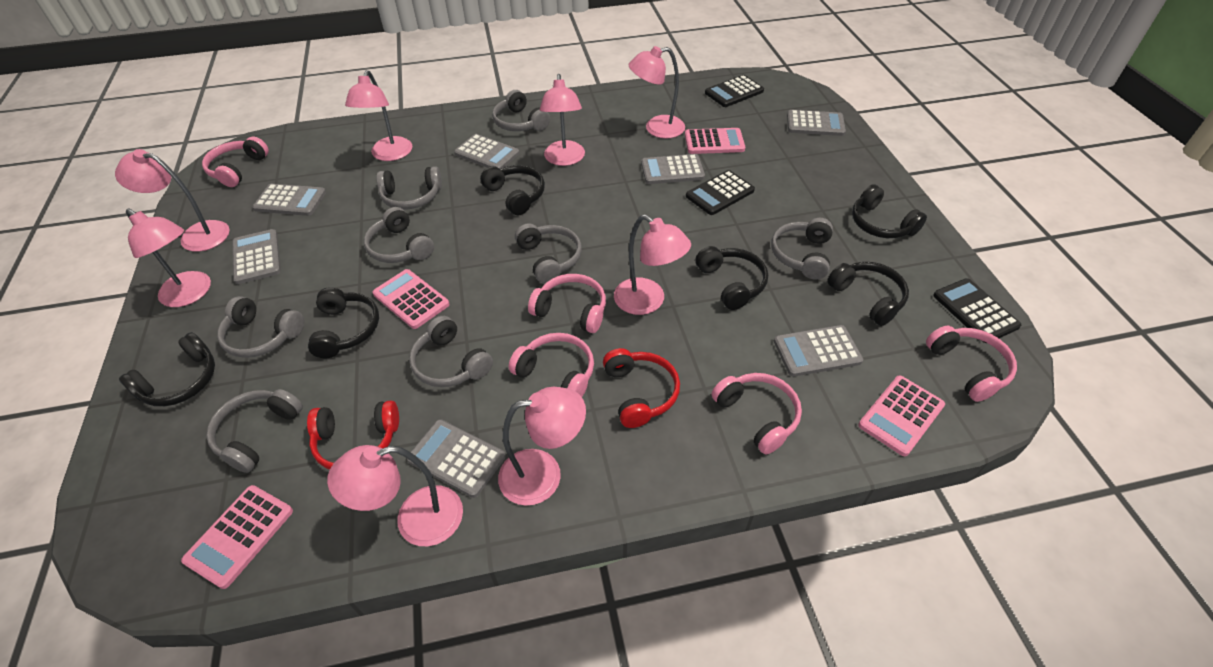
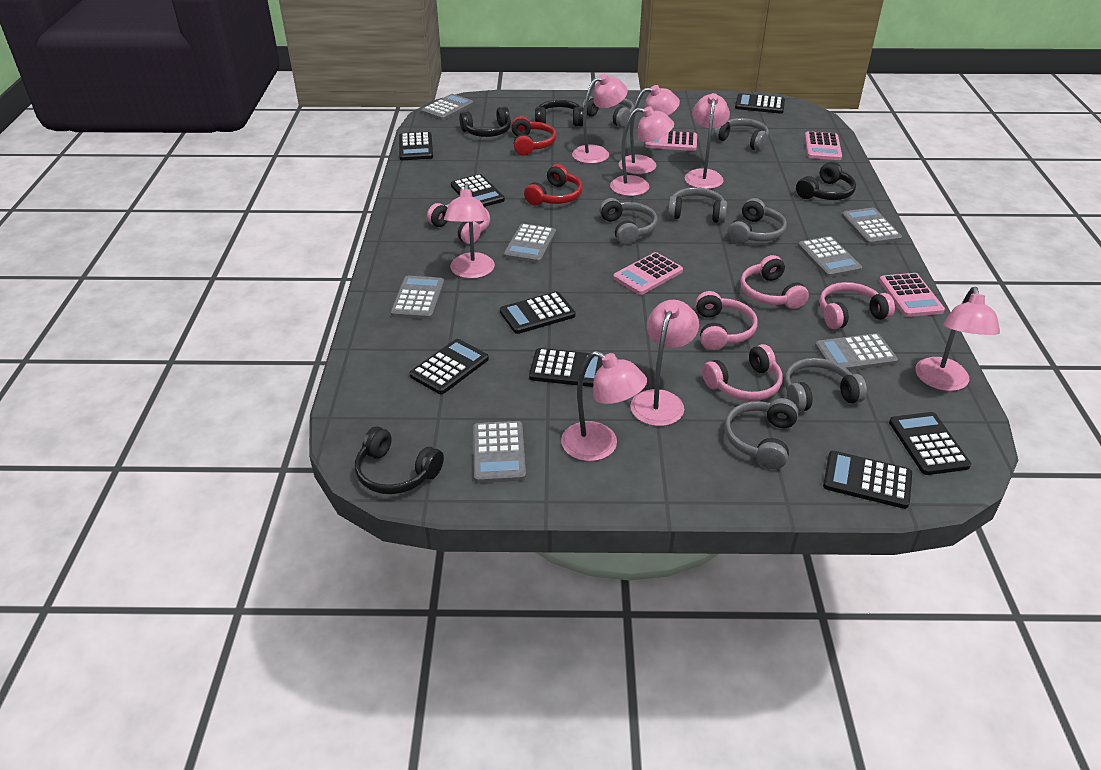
black calculator: [686,170,755,215] [705,75,764,107] [933,278,1021,343] = 3 -> [399,132,433,160] [409,339,489,394] [451,174,505,207] [500,292,575,334] [529,348,603,387] [735,93,785,114] [823,451,912,509] [889,412,971,475] = 8
black headphones: [119,332,215,406] [308,287,379,358] [480,165,545,215] [695,246,768,310] [827,262,909,326] [852,184,927,238] = 6 -> [355,427,444,494] [459,107,511,137] [535,100,584,127] [796,161,856,200] = 4
grey headphones: [206,389,303,473] [217,296,304,358] [364,207,434,263] [377,166,442,210] [409,316,493,387] [492,90,550,131] [515,223,582,283] [771,218,833,280] = 8 -> [582,96,634,127] [599,198,658,245] [668,187,727,223] [714,118,769,151] [724,398,798,469] [727,198,787,244] [784,358,867,412] = 7

